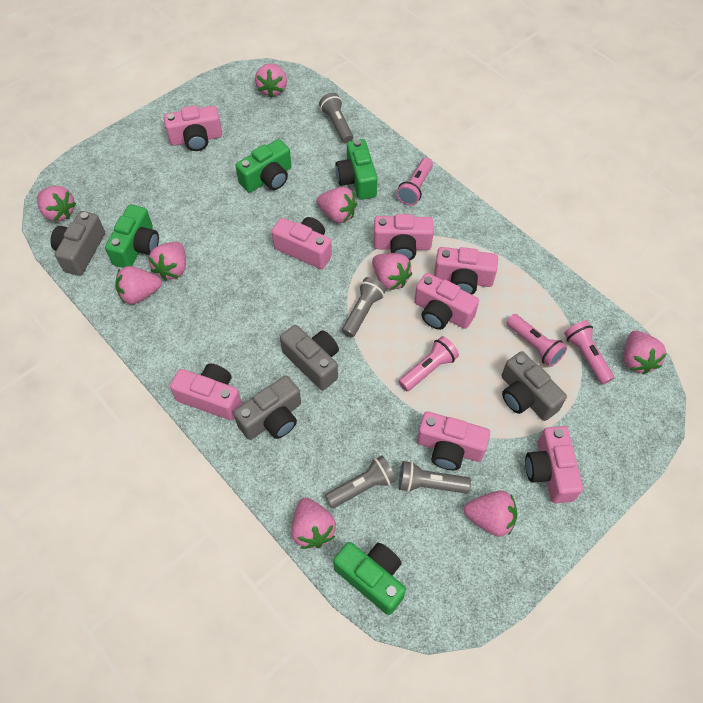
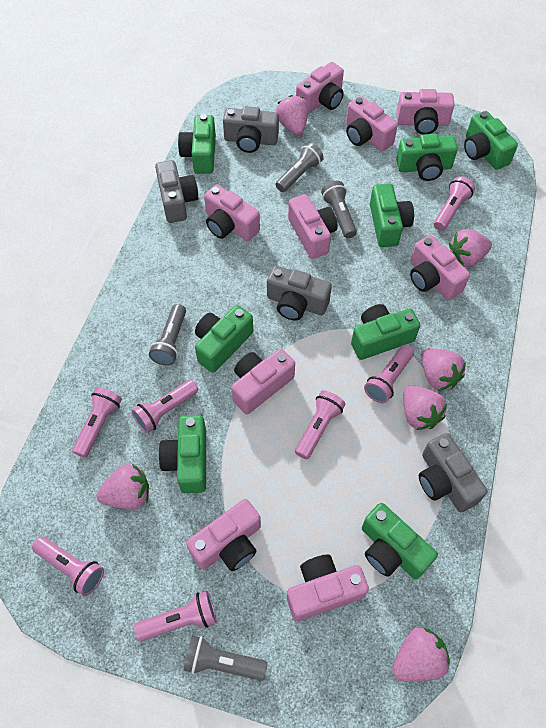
green camera: [105,205,159,268] [236,139,291,193] [333,542,406,615] [335,139,378,200] = 4 -> [159,415,206,493] [178,114,216,174] [195,305,253,373] [351,304,420,360] [362,503,438,579] [370,183,414,247] [396,134,458,181] [464,111,518,170] = 8
pink camera: [164,105,222,151] [170,364,242,421] [271,217,332,269] [374,214,434,260] [414,273,479,330] [417,412,490,470] [434,247,498,294] [525,426,583,503] = 8 -> [186,499,261,571] [204,184,260,241] [231,349,295,414] [287,555,369,621] [288,194,338,259] [296,62,344,114] [346,96,398,152] [396,89,455,135] [410,235,470,300] = 9
pink flashlight: [397,158,433,206] [399,336,459,391] [507,314,567,367] [564,320,614,385] = 4 -> [32,536,104,596] [72,387,122,458] [131,379,198,433] [134,591,217,641] [295,390,346,459] [364,345,414,403] [434,176,475,231] = 7
pink strawberry: [37,186,76,222] [115,266,162,304] [149,242,186,281] [255,63,287,97] [291,498,336,549] [316,187,357,223] [372,253,412,290] [464,490,517,537] [624,331,667,374] = 9 -> [96,464,149,509] [276,95,308,135] [392,628,450,682] [403,385,447,430] [421,348,466,391] [449,229,492,267] = 6

